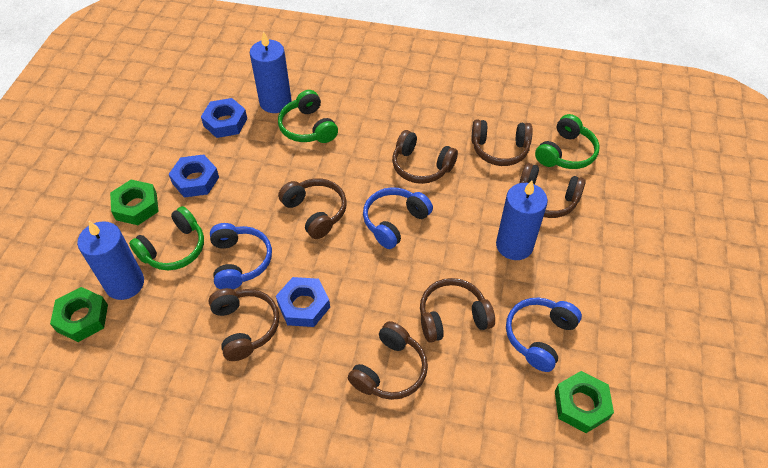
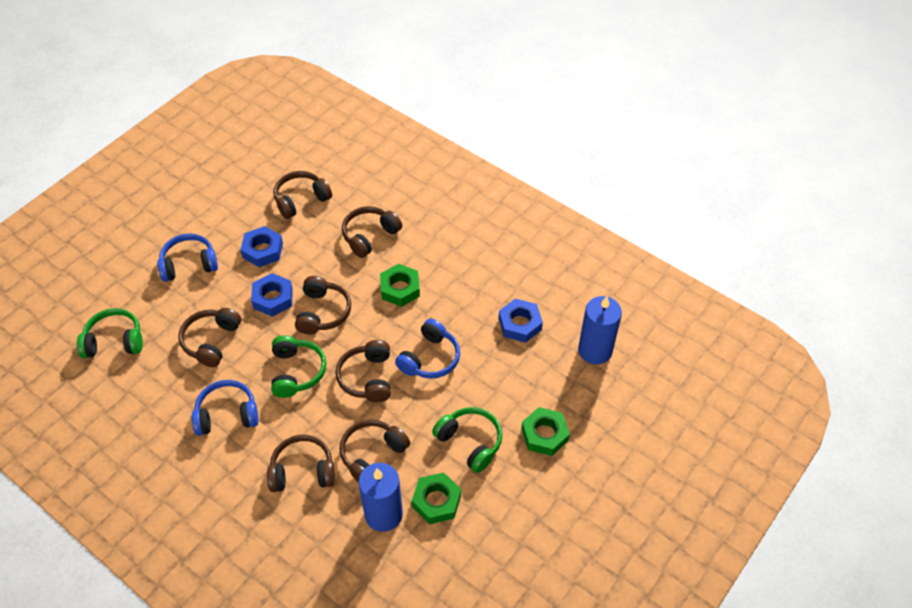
blue candle: [77,221,144,300] [250,31,292,113] [496,180,548,260] = 3 -> [358,463,403,532] [578,296,622,364] = 2

